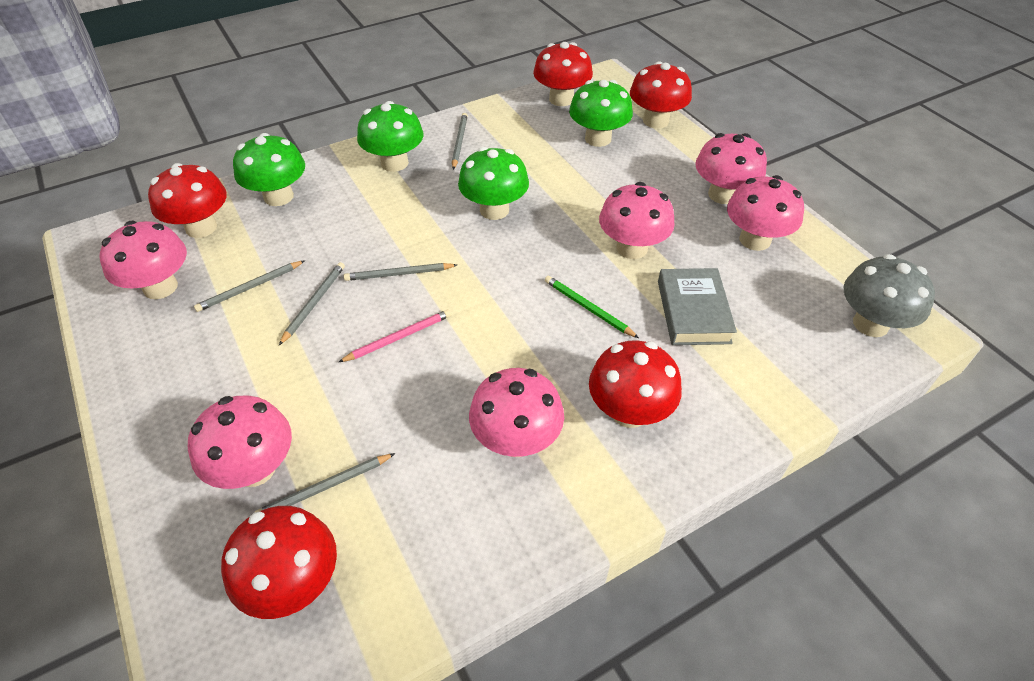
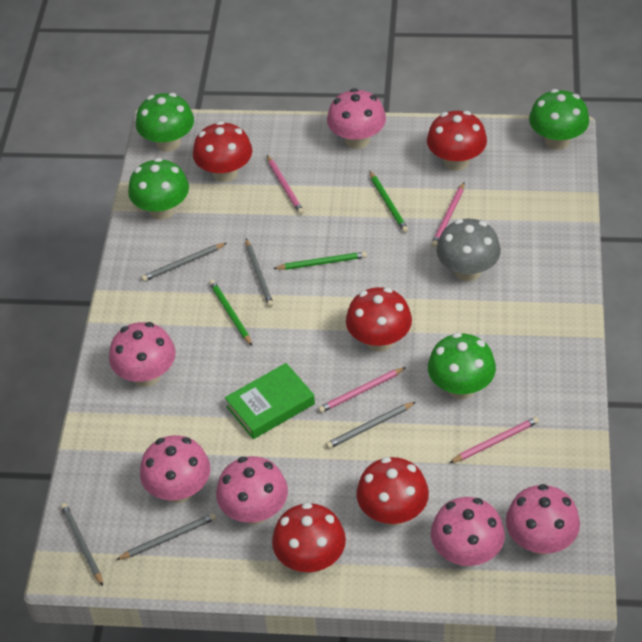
green book: none = 0 -> [225,363,315,439] = 1
green pencil: [545,276,639,338] = 1 -> [209,280,252,346] [273,252,367,270] [369,171,408,233] = 3
grey book: [658,268,737,345] = 1 -> none = 0
pink pencil: [339,309,451,362] = 1 -> [267,155,304,215] [318,367,406,413] [431,182,465,247] [449,417,539,463] = 4

